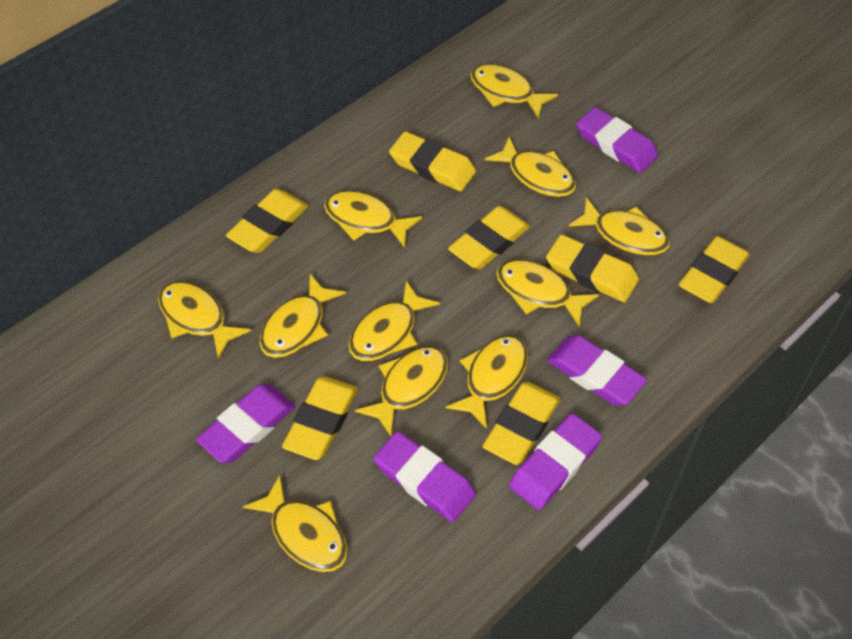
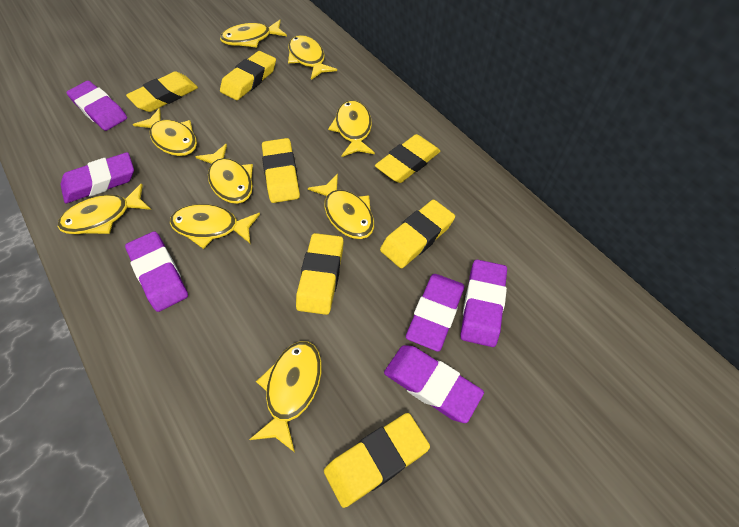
purple eraser: [196,384,295,463] [373,432,476,522] [509,413,602,510] [547,335,647,406] [577,107,659,173] = 5 -> [61,152,134,203] [66,81,127,131] [125,231,188,312] [384,345,484,423] [406,274,465,352] [461,260,507,347] = 6
yellow fish: [158,281,251,359] [243,475,348,572] [259,274,346,358] [324,191,422,248] [349,281,440,361] [355,346,448,436] [446,335,528,429] [470,64,558,119] [485,137,576,197] [496,260,599,327] [569,197,670,255] = 11 -> [58,184,151,234] [133,108,197,156] [170,204,260,249] [195,144,253,204] [220,20,287,47] [249,341,322,452] [288,35,337,80] [308,174,374,239] [328,100,375,157] = 9

